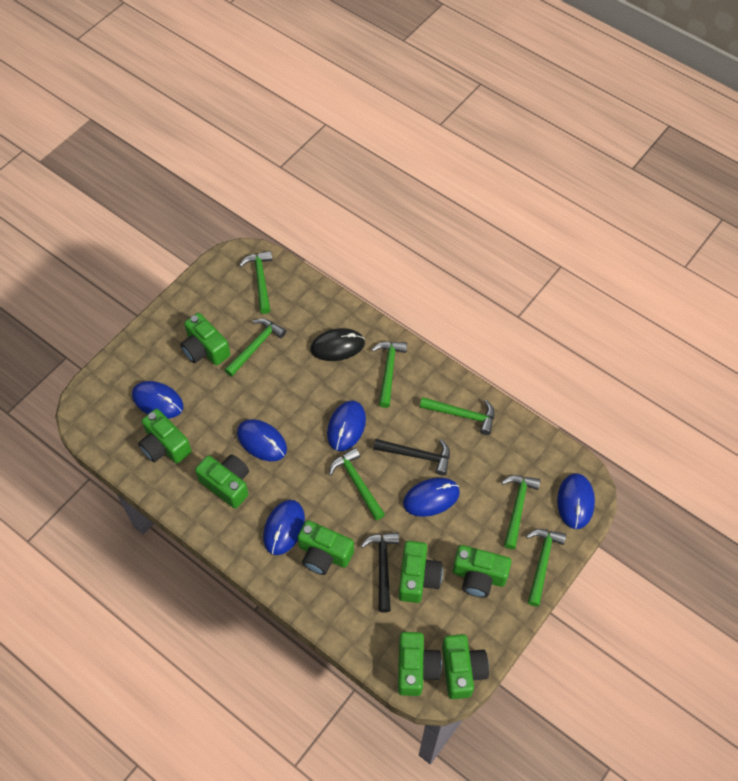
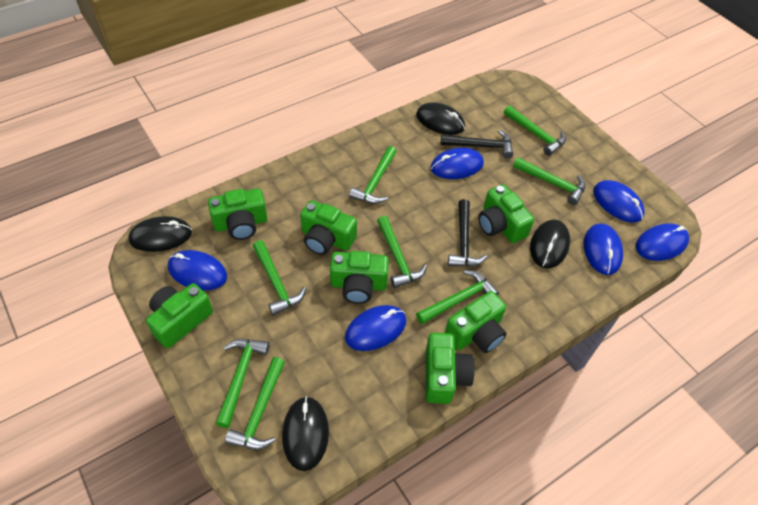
black mouse: [311,328,365,361] = 1 -> [128,216,192,252] [282,396,329,471] [416,102,465,135] [530,219,570,269] = 4
green camera: [138,409,192,463] [180,313,230,365] [195,454,249,509] [298,520,354,575] [398,632,442,696] [399,541,443,603] [442,634,489,699] [453,545,511,597] = 8 -> [146,283,213,348] [208,188,267,240] [300,200,357,255] [330,251,389,304] [426,333,475,404] [445,291,507,353] [478,184,534,243] = 7
green hammer: [225,319,286,377] [239,251,272,314] [329,448,385,520] [371,342,407,408] [420,397,495,435] [501,475,541,549] [526,529,566,607] = 7 -> [216,339,270,428] [225,357,285,450] [253,240,306,316] [349,146,397,204] [377,216,427,288] [416,270,499,324] [504,106,566,156] [513,157,585,205] = 8

